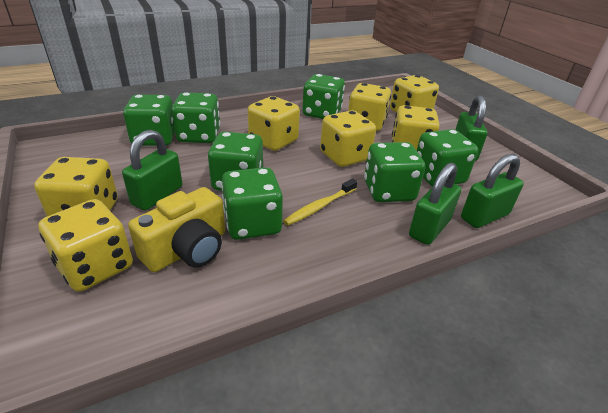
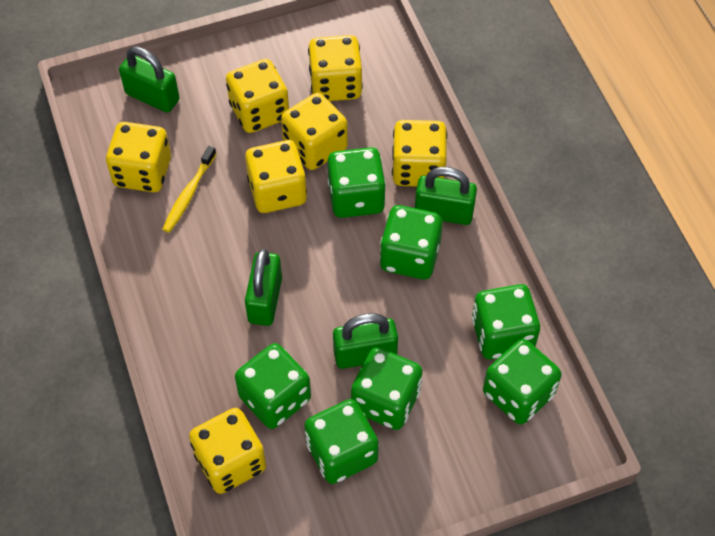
yellow camera: [128,187,225,272] = 1 -> none = 0

